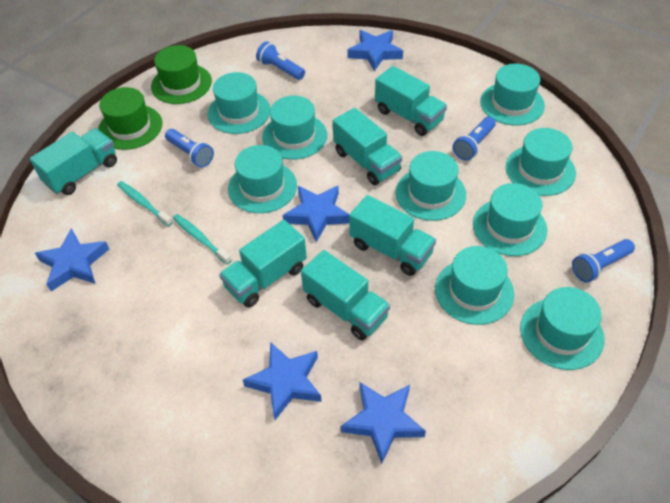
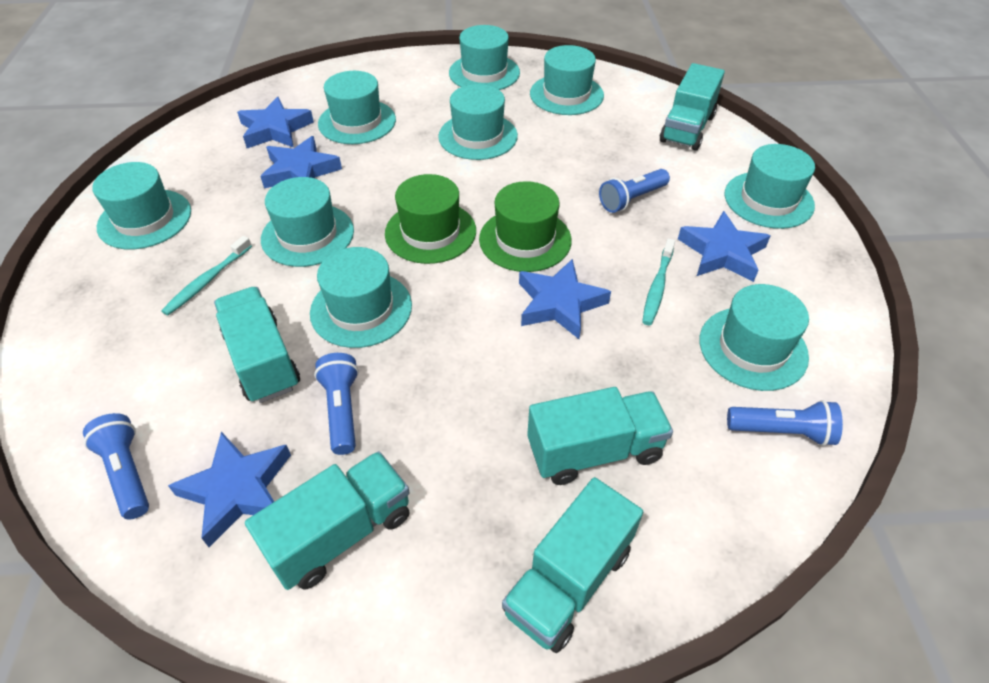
turquoise truck: [30,128,117,195] [219,220,307,308] [301,250,390,340] [333,108,402,185] [349,195,436,276] [375,66,447,136] = 6 -> [214,287,300,403] [245,451,410,590] [502,477,643,653] [527,387,673,485] [660,63,725,151] = 5

